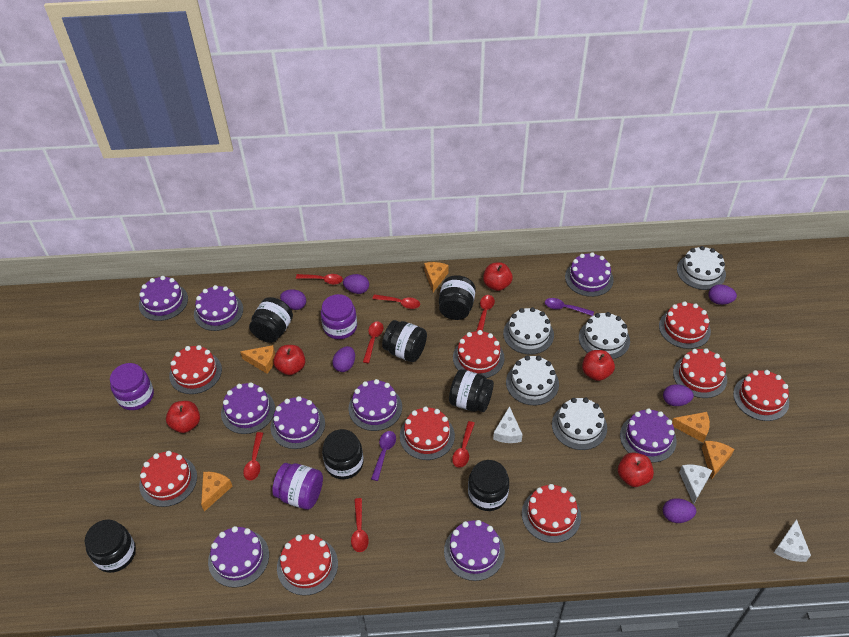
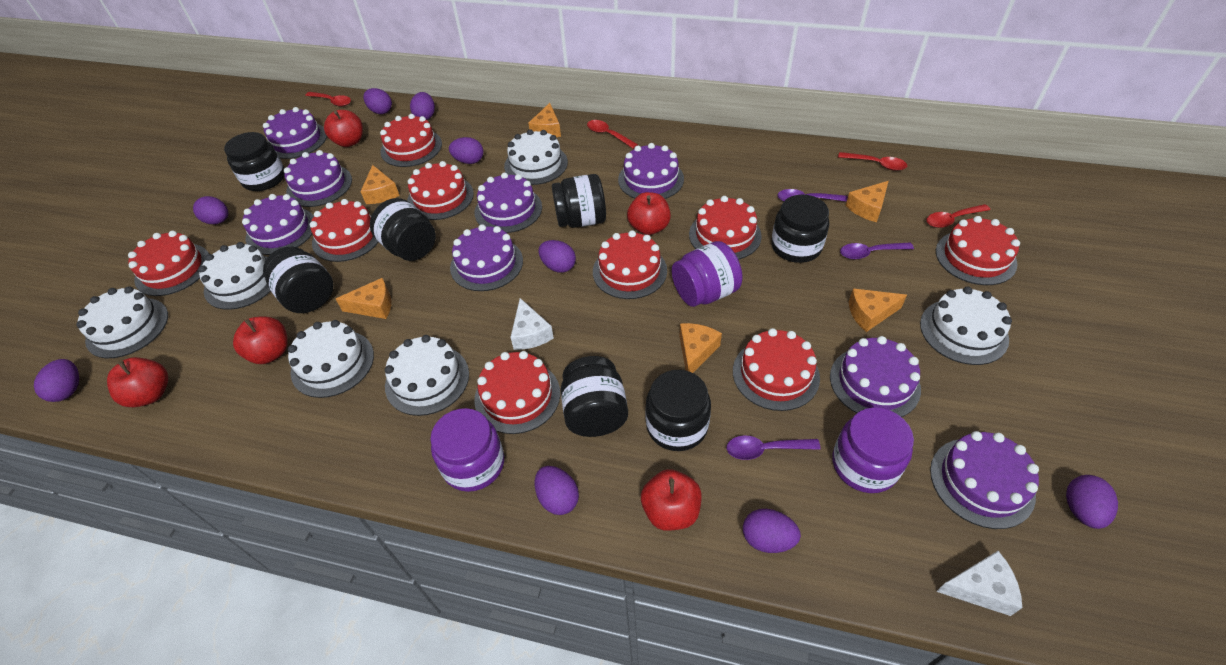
orange cheese: [201,472,233,511] [240,345,275,374] [424,262,449,292] [672,412,710,442] [702,441,734,480] = 5 -> [336,278,391,319] [360,165,400,204] [528,103,561,137] [680,323,722,373] [845,181,888,222] [849,288,907,332] = 6
purple cake: [139,276,188,321] [194,285,243,331] [208,526,269,588] [221,382,275,434] [271,396,325,449] [349,379,402,431] [444,520,505,581] [565,252,614,297] [620,408,677,463] = 9 -> [242,194,314,255] [263,107,327,159] [284,150,352,207] [450,224,523,291] [474,172,542,233] [618,143,684,199] [830,336,921,417] [930,431,1039,529] = 8
purple egg: [280,289,306,310] [332,346,355,372] [343,274,369,294] [663,384,694,406] [663,498,696,523] [708,284,737,305] = 6 -> [34,359,79,402] [193,196,228,224] [363,88,392,114] [410,92,435,120] [449,137,484,164] [534,466,579,515] [538,240,576,273] [743,509,801,553] [1066,475,1118,529] = 9
purple spoon: [371,431,396,481] [545,298,594,316] = 2 -> [727,436,821,460] [777,189,848,202] [840,242,914,259] = 3
red spoon: [243,432,263,481] [296,274,343,285] [351,498,369,552] [363,321,383,363] [372,294,420,309] [452,421,475,468] [476,295,495,331] = 7 -> [305,92,351,107] [587,120,638,149] [838,152,907,171] [927,204,990,228] = 4
white cake: [503,307,554,355] [506,355,559,405] [552,398,607,450] [579,312,630,359] [677,246,726,290] = 5 -> [76,286,168,358] [198,242,271,310] [288,320,374,398] [385,335,469,416] [504,129,568,185] [920,286,1012,365] = 6
white cheese: [493,406,523,443] [679,464,712,504] [774,519,811,562] = 3 -> [510,298,554,350] [936,551,1022,616] = 2

